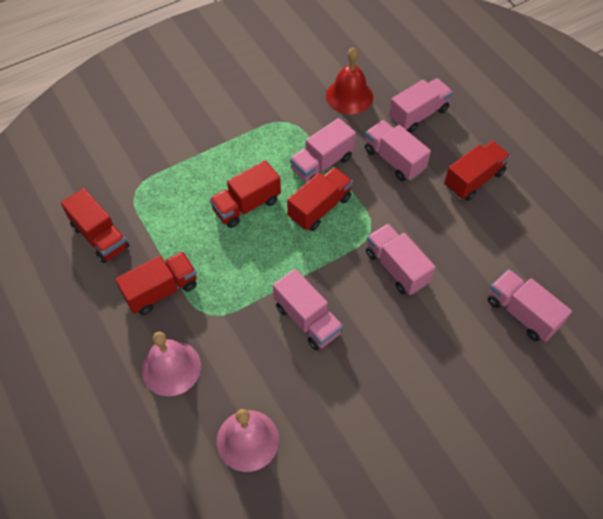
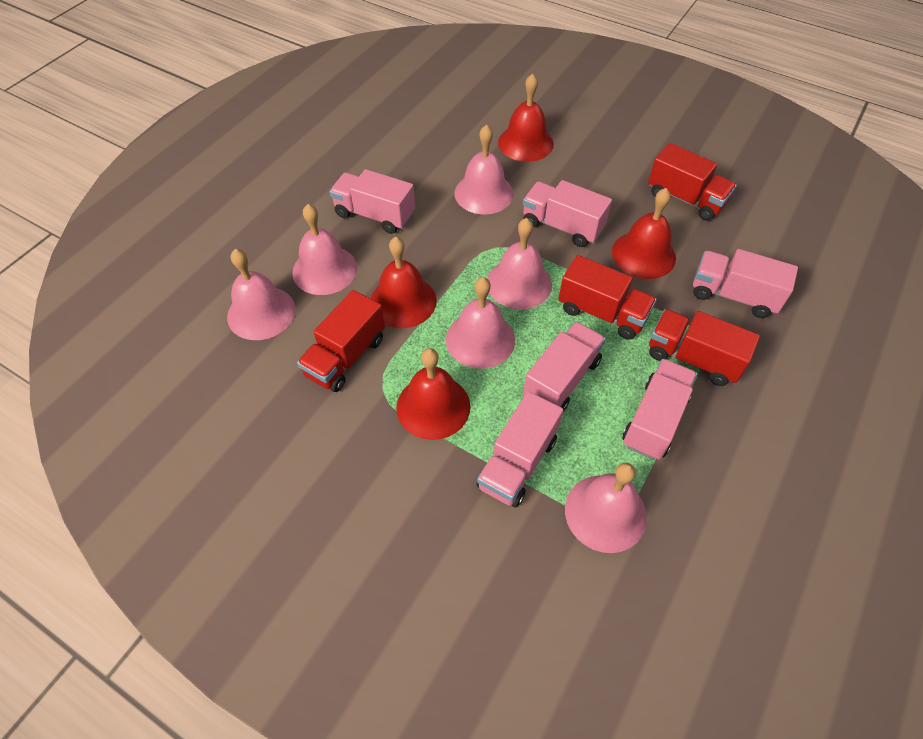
pink bell: [142,332,201,396] [217,409,279,472] = 2 -> [227,249,295,340] [292,204,357,295] [446,277,515,369] [455,125,514,214] [487,218,552,309] [565,463,647,553] = 6
red bell: [326,47,373,114] = 1 -> [371,237,437,328] [396,348,470,440] [498,73,554,162] [612,188,676,279] = 4
red truck: [61,188,129,263] [115,251,197,315] [209,160,281,228] [287,167,353,231] [444,141,511,201] = 5 -> [297,290,385,392] [558,255,657,340] [648,143,737,221] [649,309,760,386] = 4

